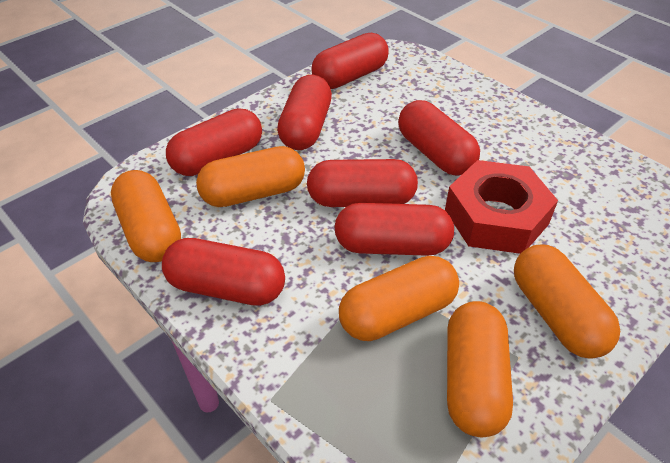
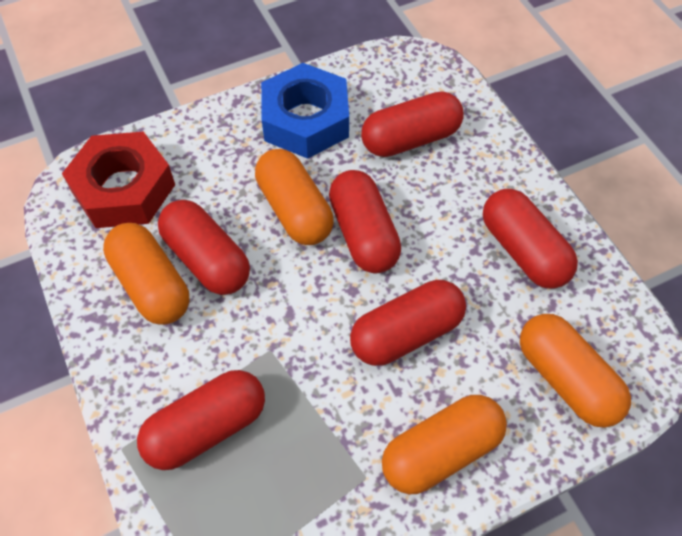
blue nut: none = 0 -> [261,63,349,159] = 1
orange capsule: [111,170,181,262] [196,146,305,207] [339,256,459,341] [447,301,513,437] [514,245,620,359] = 5 -> [103,223,190,325] [255,149,334,245] [382,395,507,494] [520,314,631,428] = 4
red capsule: [162,238,285,306] [166,108,262,176] [277,75,332,150] [307,159,418,207] [311,33,389,89] [334,203,454,256] [398,100,480,176] = 7 -> [137,370,265,470] [158,200,250,295] [329,170,401,273] [350,280,466,366] [361,92,464,157] [483,189,578,289] = 6

